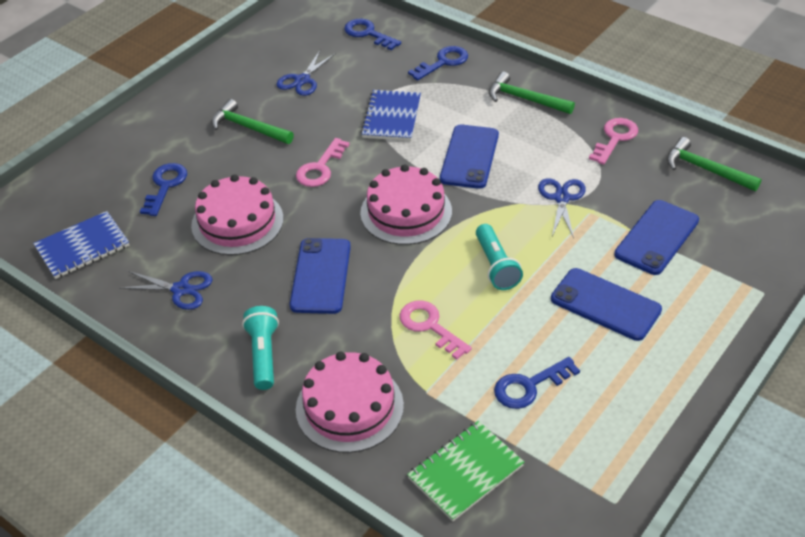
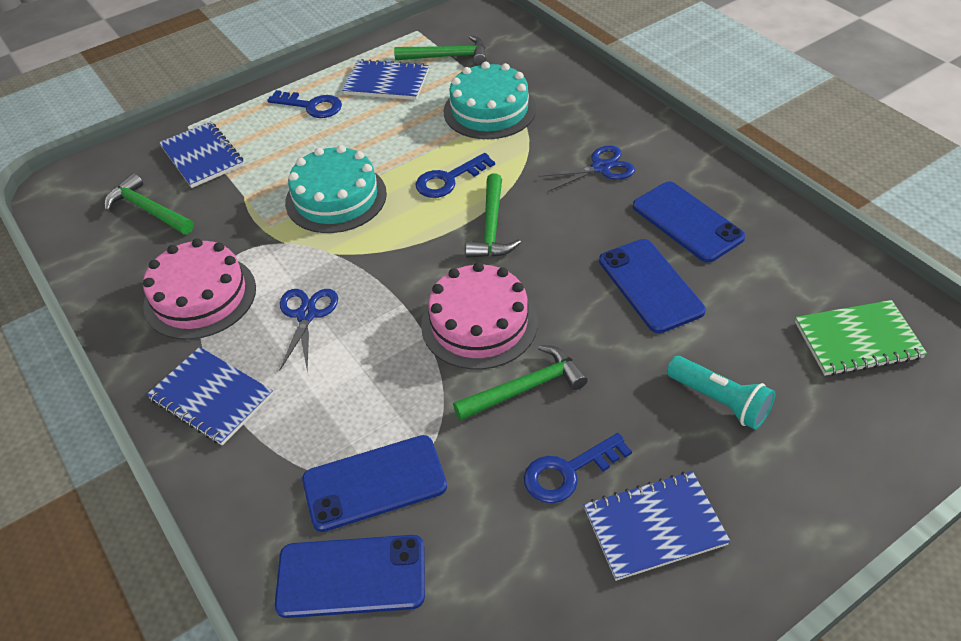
blue key: [140,163,187,216] [344,19,401,50] [408,46,468,81] [494,357,580,409] = 4 -> [267,90,342,118] [416,153,495,198] [524,433,632,503] = 3
blue notebook: [33,211,129,279] [360,90,421,141] = 2 -> [147,347,273,446] [159,121,244,188] [342,59,429,100] [584,471,730,581] = 4
blue scissors: [120,271,212,310] [276,51,336,96] [538,178,586,238] = 3 -> [279,289,338,371] [538,145,635,192] = 2
green hammer: [212,99,294,144] [489,72,575,114] [667,137,762,191] = 3 -> [104,173,194,235] [394,36,486,66] [453,345,588,421] [465,174,521,258] = 4
pink cake: [191,174,284,255] [296,352,404,453] [360,164,452,245] = 3 -> [143,238,256,340] [421,262,538,370] = 2
pink key: [296,138,350,187] [399,300,472,360] [589,118,638,165] = 3 -> none = 0
turquoise cake: none = 0 -> [285,145,387,233] [444,62,536,139] = 2
turquoise flashlight: [242,306,279,390] [476,224,523,290] = 2 -> [667,356,775,430] = 1

